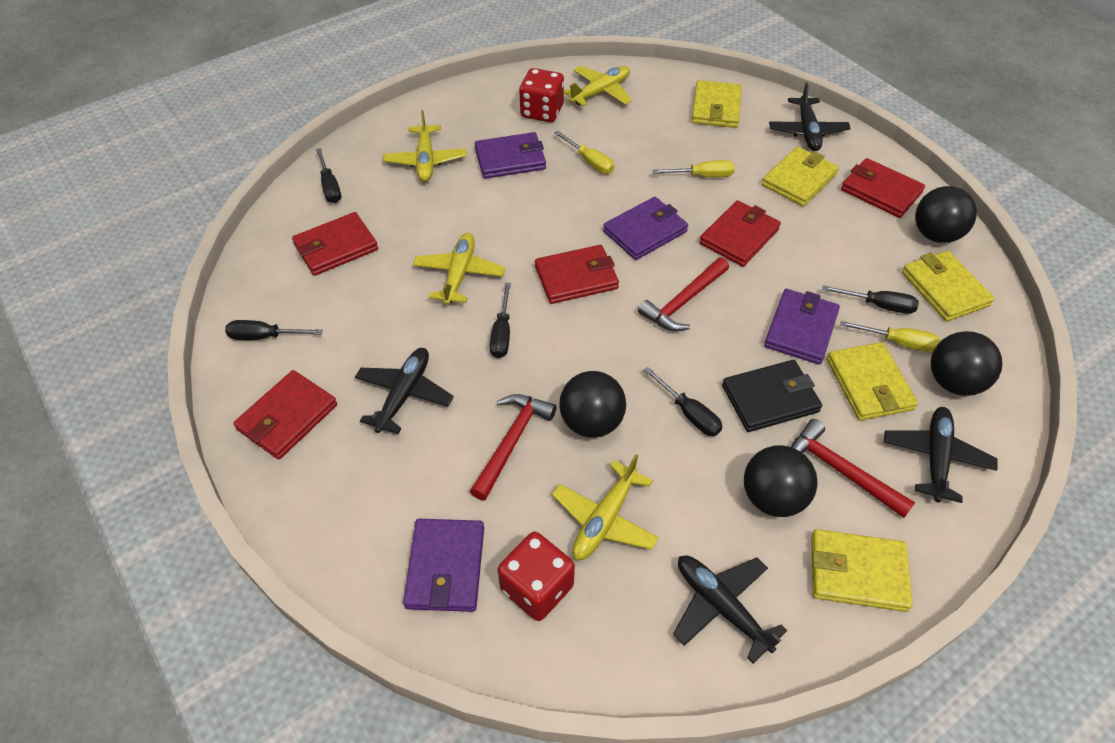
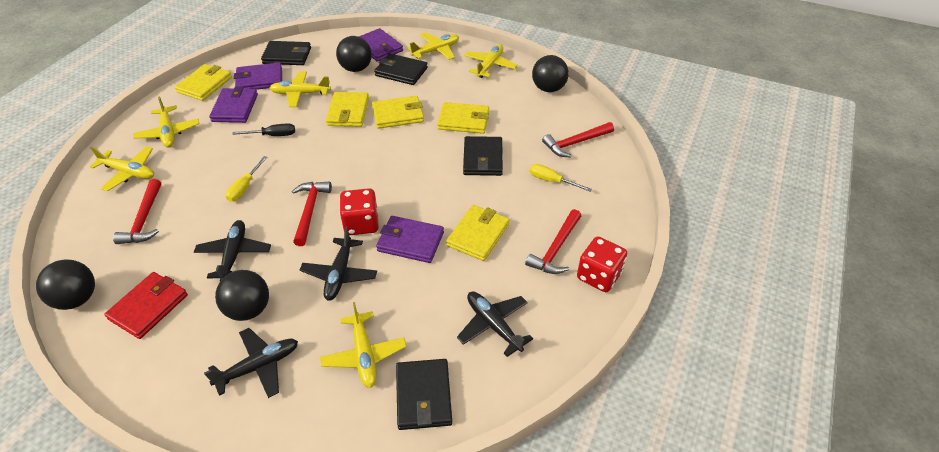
black screwdriver: [225,320,323,340] [316,148,341,203] [490,282,511,358] [643,367,722,436] [822,286,919,314] = 5 -> [232,123,295,136] = 1
black wallet: [722,360,822,432] = 1 -> [261,41,311,65] [374,53,428,85] [396,359,452,430] [463,136,503,176] = 4
red hammer: [470,394,557,501] [638,257,729,331] [791,419,915,518] = 3 -> [113,179,161,244] [292,182,332,246] [525,209,581,274] [542,122,614,158] = 4
red wallet: [233,370,337,459] [292,212,378,276] [535,245,619,304] [699,200,781,267] [841,158,925,218] = 5 -> [104,272,188,339] = 1
yellow plane: [383,110,466,182] [413,233,506,305] [552,454,659,560] [564,66,632,107] = 4 -> [90,146,154,191] [133,96,199,148] [270,71,331,107] [320,302,407,388] [407,32,459,60] [464,44,518,78] = 6
yellow screwdriver: [554,131,614,174] [653,160,735,177] [840,321,941,352] = 3 -> [225,156,268,202] [529,164,592,192] = 2

